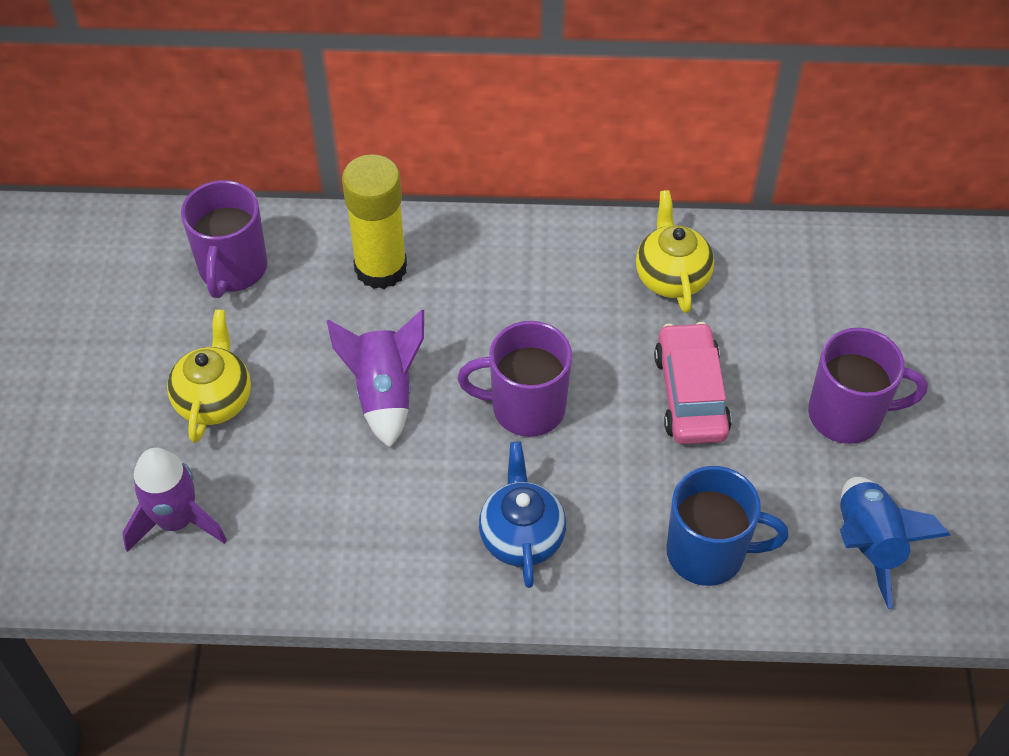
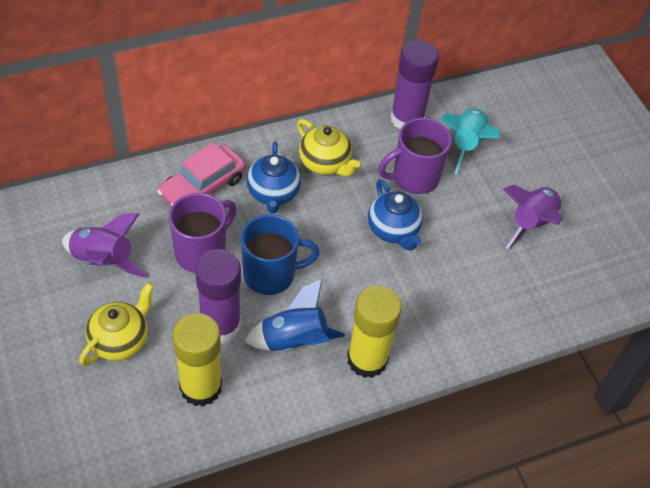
blue teapot: [479,442,566,588] = 1 -> [247,142,301,214] [368,179,423,251] = 2
purple glue stick: none = 0 -> [195,249,241,343] [390,40,439,130] = 2
purple mug: [181,180,267,298] [458,321,572,437] [808,328,928,444] = 3 -> [169,193,237,273] [378,118,452,194] = 2
turquoise rocket: none = 0 -> [440,108,500,174] = 1
yellow glue stick: [342,154,407,289] = 1 -> [172,313,222,407] [347,285,402,378] = 2

